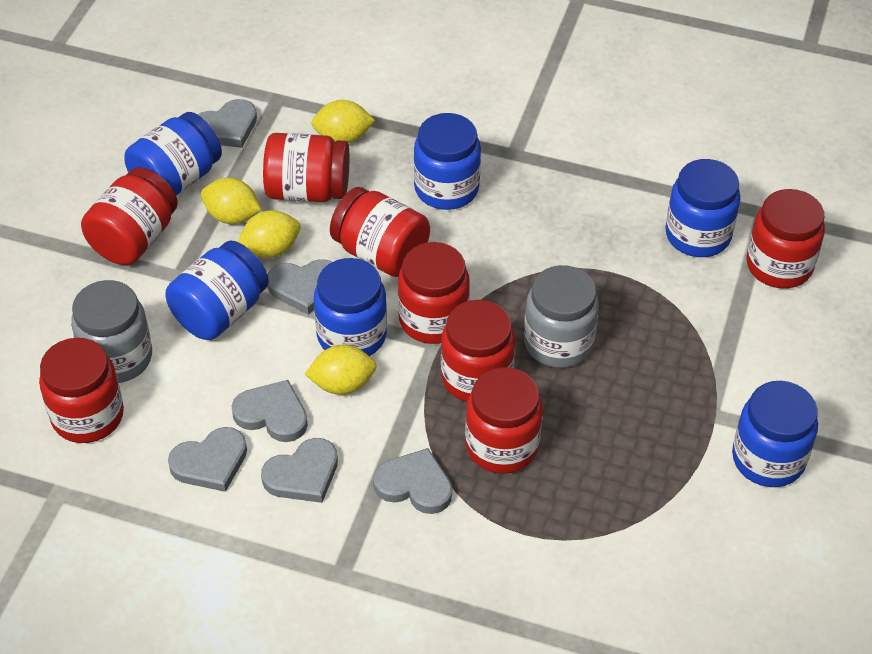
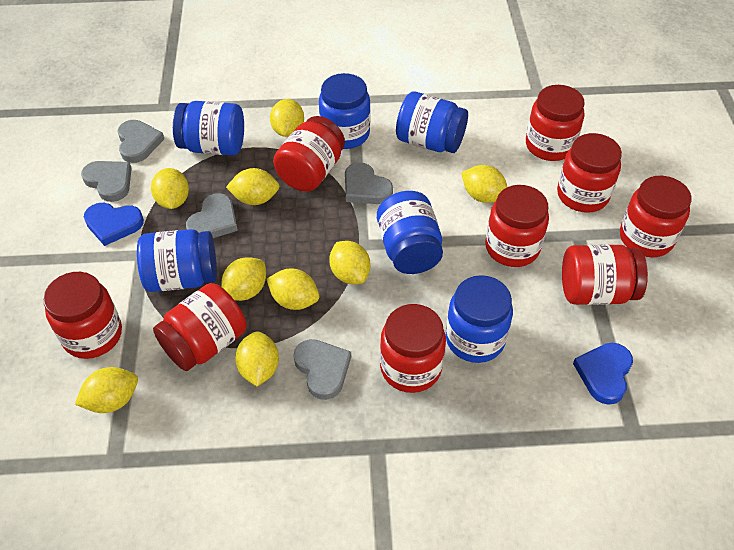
blue heart: none = 0 -> [84,203,144,246] [573,343,633,405] = 2
grey heart: [168,427,247,492] [198,99,257,148] [231,380,308,442] [261,438,338,503] [267,259,332,315] [373,448,452,514] = 6 -> [81,161,132,202] [117,120,164,163] [186,193,238,238] [294,339,351,400] [345,162,393,204] = 5
grey jar: [71,280,152,383] [524,265,599,368] = 2 -> none = 0
red jar: [39,338,124,443] [81,167,178,265] [263,133,349,202] [330,187,430,277] [398,242,470,344] [441,300,515,402] [465,367,543,474] [746,189,825,289] = 8 -> [43,272,122,359] [153,283,247,371] [273,116,345,191] [380,304,446,393] [485,185,549,267] [526,85,585,161] [557,133,622,213] [562,244,648,305] [620,176,692,257] = 9
yellow lemon: [201,178,262,224] [238,210,301,258] [305,345,377,395] [311,100,375,143] = 4 -> [75,367,138,413] [151,168,189,209] [221,257,266,301] [226,168,280,205] [235,331,279,386] [267,268,319,310] [270,99,304,137] [329,241,370,284] [461,165,507,203] = 9

